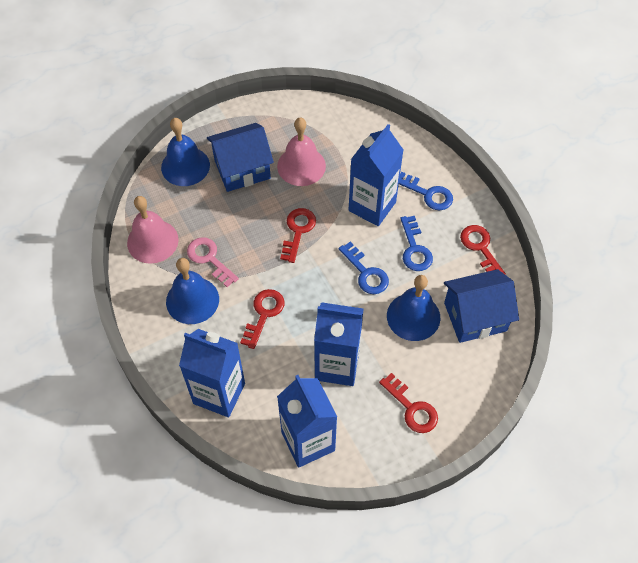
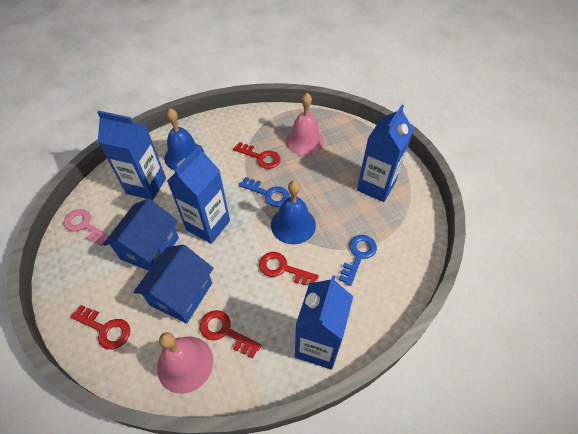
blue bell: [161,118,210,186] [166,258,219,324] [387,275,441,341] = 3 -> [164,108,204,170] [271,181,316,244] = 2
blue key: [339,241,389,294] [399,171,453,210] [400,216,433,271] = 3 -> [239,177,290,207] [338,235,377,286] = 2

